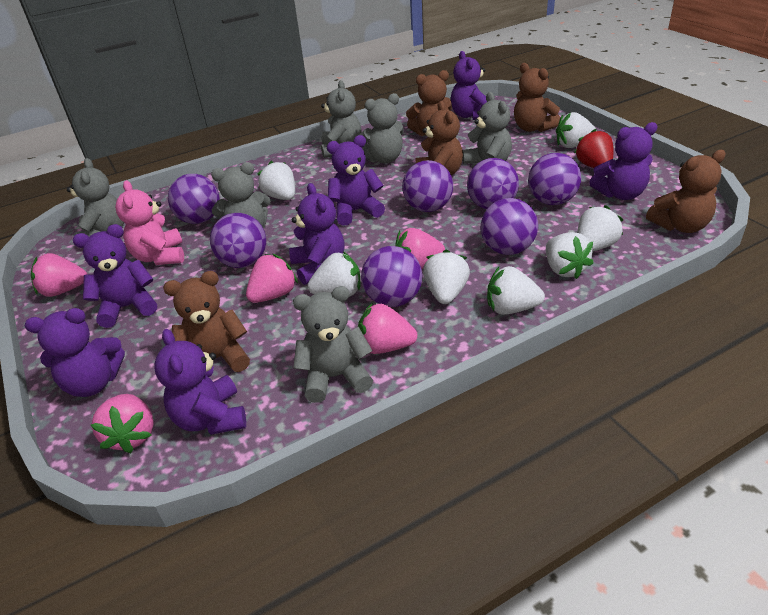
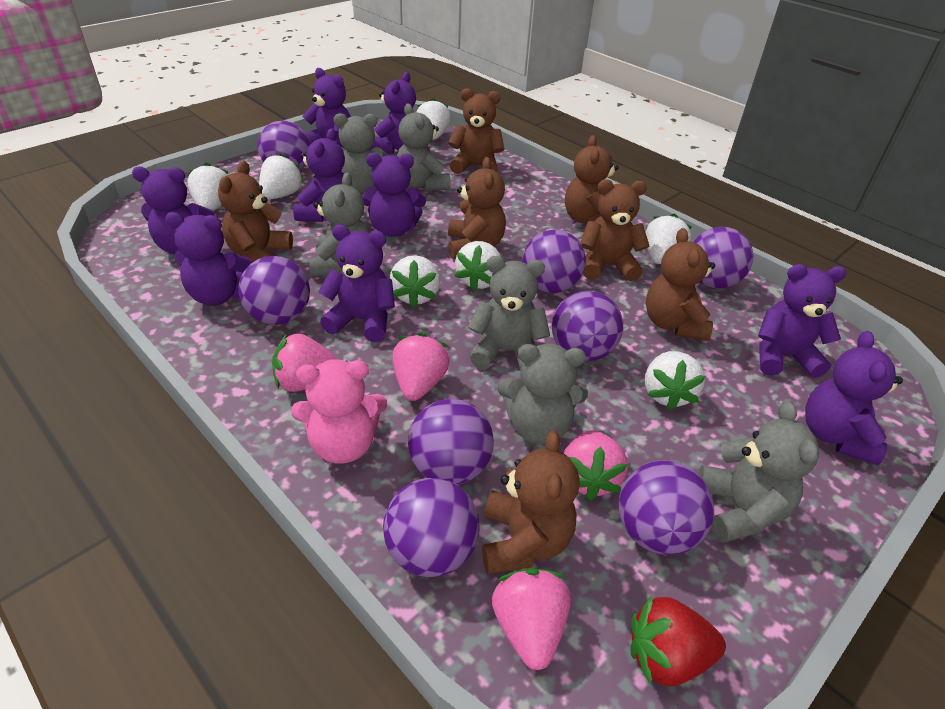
brown teddy bear: [163,271,250,372] [406,70,452,136] [416,101,463,175] [514,63,560,132] [646,150,726,233] = 5 -> [218,161,293,262] [448,88,505,174] [448,157,506,259] [482,430,579,574] [565,135,618,223] [580,179,649,281] [646,228,715,341] = 7
pink strawberry: [31,253,87,297] [91,394,154,453] [246,254,298,303] [358,303,417,354] [395,228,445,269] = 5 -> [272,333,339,392] [392,333,450,401] [492,568,571,670] [564,430,628,501] = 4
purple ball: [168,174,220,224] [210,213,266,268] [361,246,423,307] [402,160,453,212] [467,158,519,209] [481,198,538,255] [528,153,581,205] = 7 -> [238,256,310,325] [258,121,310,170] [383,478,480,577] [408,399,494,485] [522,230,586,293] [552,291,623,361] [618,460,714,555] [693,227,754,289] = 8
purple teddy bear: [25,308,125,397] [73,224,157,328] [154,329,246,435] [289,183,344,285] [327,135,385,226] [451,51,487,120] [589,122,658,200] = 7 -> [132,166,214,254] [165,212,252,306] [293,128,345,222] [303,68,351,148] [318,224,395,342] [362,152,426,237] [370,72,416,154] [758,264,847,378] [805,331,903,465] = 9

